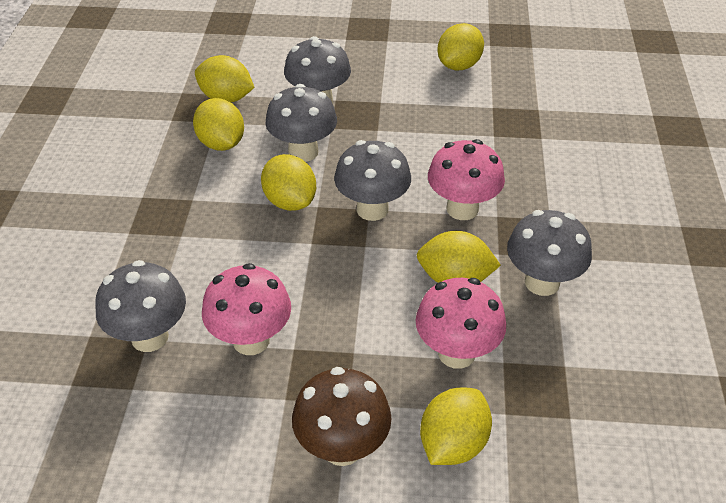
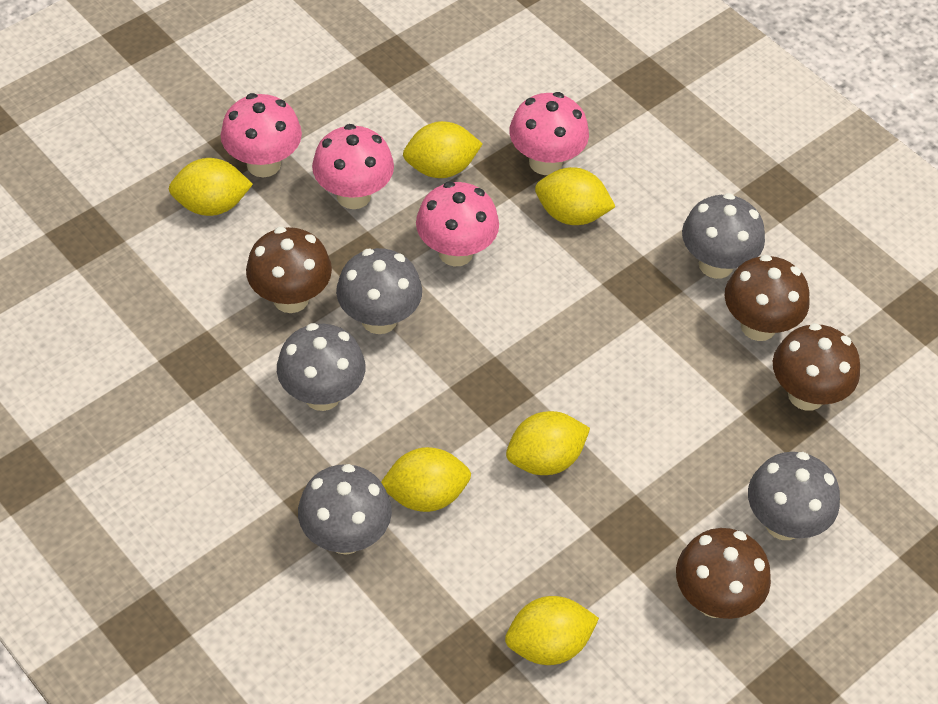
brown mushroom: [292,367,392,466] = 1 -> [246,227,332,313] [676,528,771,619] [725,255,810,341] [773,323,860,411] = 4
pink mushroom: [202,263,291,355] [415,278,506,369] [428,139,505,220] = 3 -> [221,93,302,177] [312,124,394,209] [416,181,499,266] [509,92,589,175] = 4

